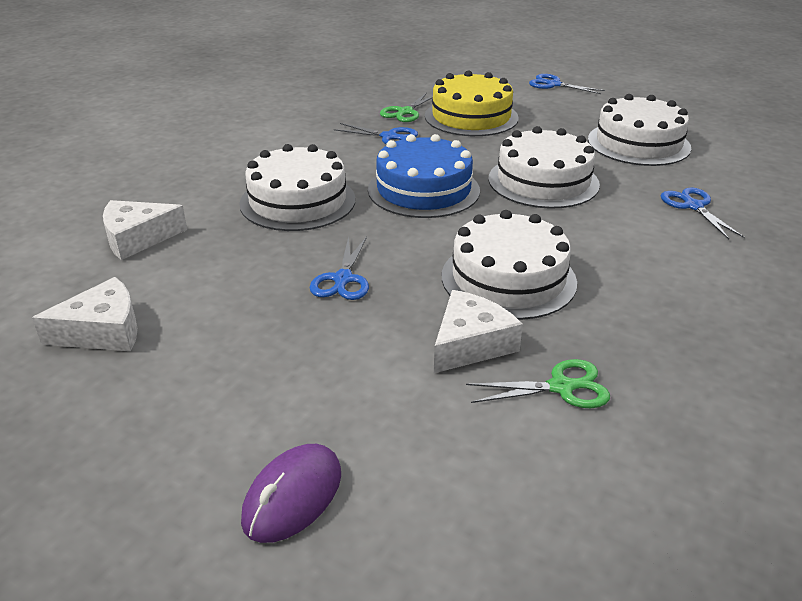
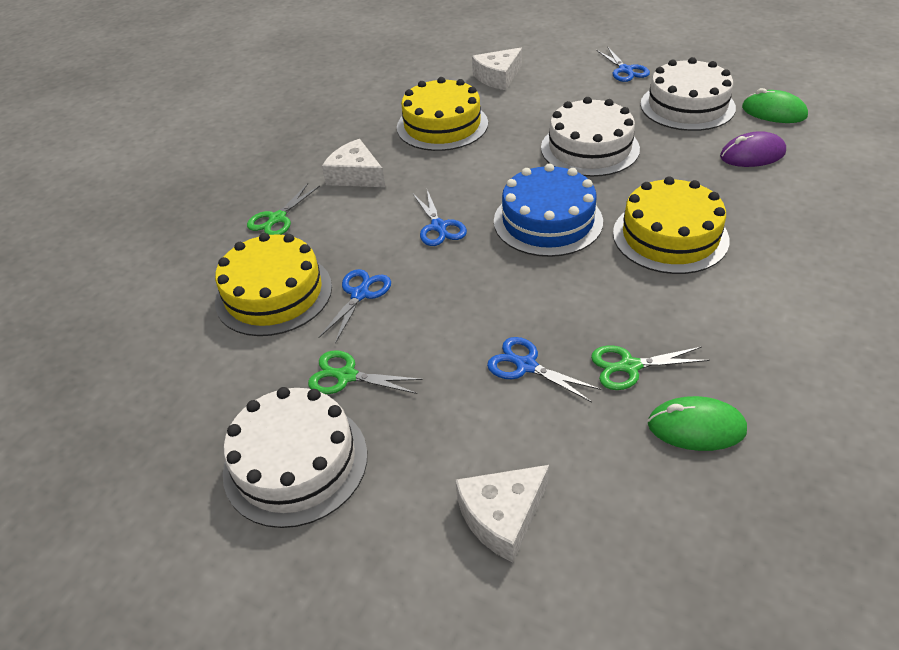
green mouse: none = 0 -> [648,396,747,451] [742,88,808,123] = 2
green scissors: [380,93,433,122] [466,359,610,408] = 2 -> [247,183,320,235] [308,350,423,394] [591,346,710,390] = 3
white cake: [239,144,355,231] [442,210,577,320] [488,126,600,209] [588,94,691,166] = 4 -> [223,387,367,528] [541,97,640,177] [640,57,736,131] = 3
yellow cake: [425,70,519,136] = 1 -> [215,233,332,336] [397,77,488,151] [613,176,729,274] = 3

